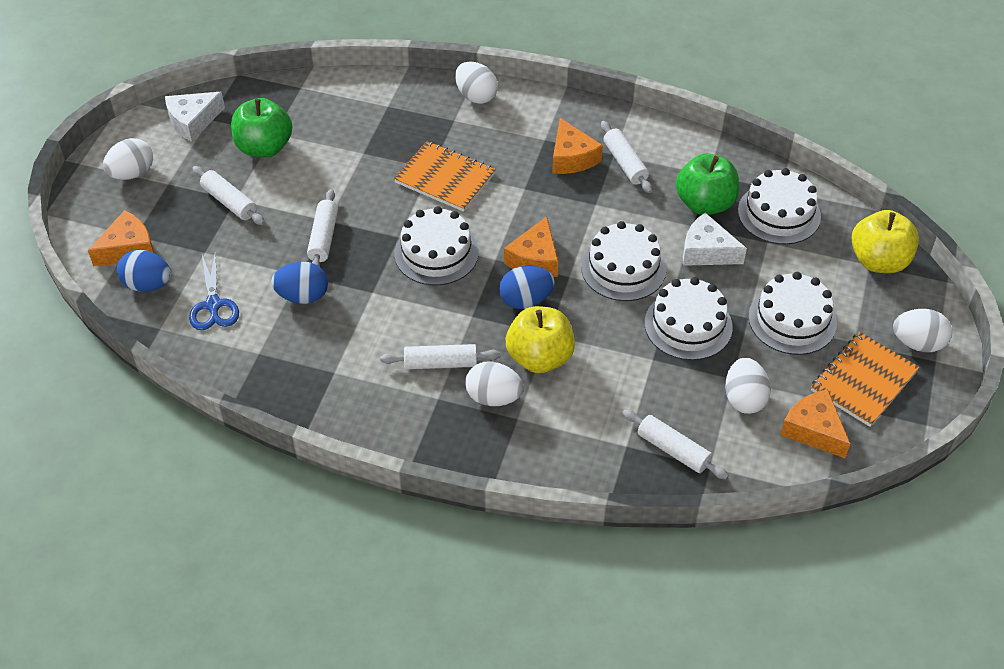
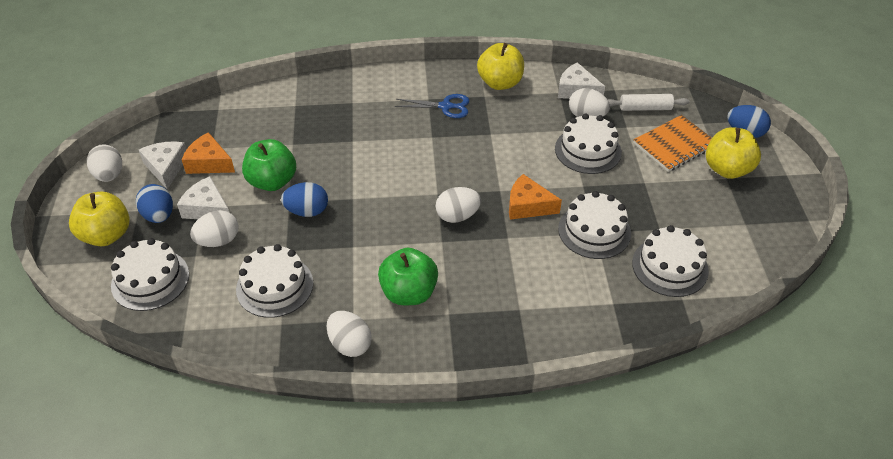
orange cheese: [88,210,154,266] [504,216,558,277] [552,118,603,174] [780,389,850,458] = 4 -> [182,132,235,174] [509,174,562,220] = 2
orange notebook: [394,141,496,212] [811,332,920,427] = 2 -> [633,115,712,172] = 1
white cheese: [165,92,225,142] [683,213,747,266] = 2 -> [139,141,187,189] [177,176,229,219] [558,62,605,99] = 3
white rolling pin: [192,166,265,225] [307,189,338,267] [380,344,501,369] [601,121,652,193] [622,409,729,479] = 5 -> [608,94,689,111] = 1
yellow apple: [506,306,575,373] [851,210,919,273] = 2 -> [69,191,130,246] [477,43,524,90] [706,127,761,179] = 3

